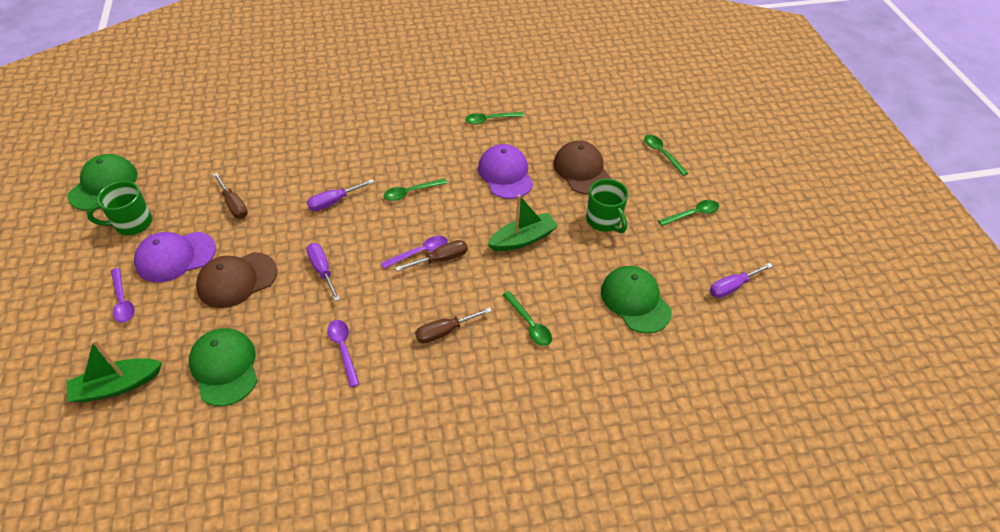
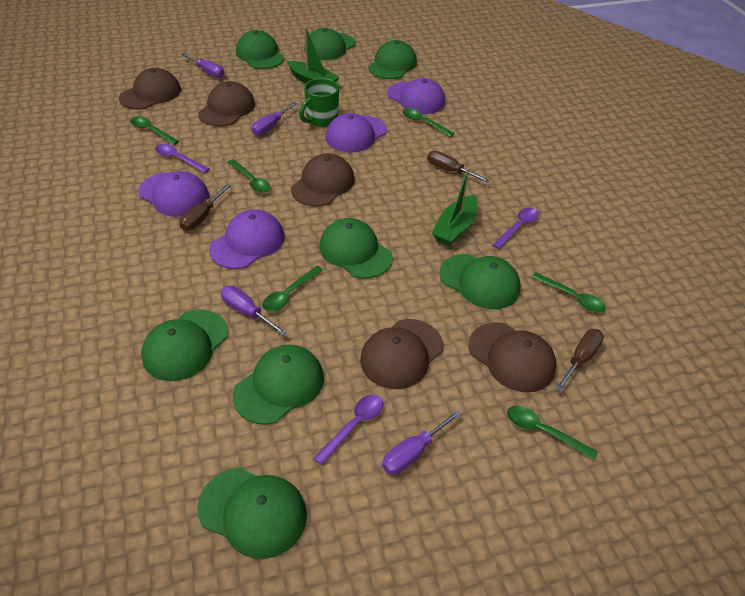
brown cap: [196,252,278,308] [554,141,611,195] = 2 -> [119,68,181,110] [198,81,255,126] [291,153,355,206] [360,319,443,389] [469,322,556,393] = 5
green cap: [67,154,137,210] [189,328,257,406] [601,266,672,334] = 3 -> [141,309,228,381] [197,467,307,559] [233,345,324,425] [236,30,285,69] [304,28,355,60] [319,218,393,279] [368,40,417,79] [439,254,521,309] = 8
green mug: [87,181,152,235] [586,179,628,233] = 2 -> [299,78,339,127] = 1
green spoon: [384,178,447,201] [465,112,524,125] [503,291,552,346] [644,135,688,176] [658,200,719,226] = 5 -> [130,116,179,145] [227,159,271,193] [262,266,323,311] [403,108,455,137] [507,406,598,460] [531,272,606,312] = 6
purple cap: [134,232,216,282] [478,144,533,199] = 2 -> [138,171,209,217] [209,209,285,269] [325,113,387,153] [387,78,445,114] = 4
purple screwdriver: [306,243,340,301] [307,179,374,211] [710,263,773,298] = 3 -> [181,53,224,78] [220,285,287,335] [252,102,297,136] [382,410,461,474] = 4

